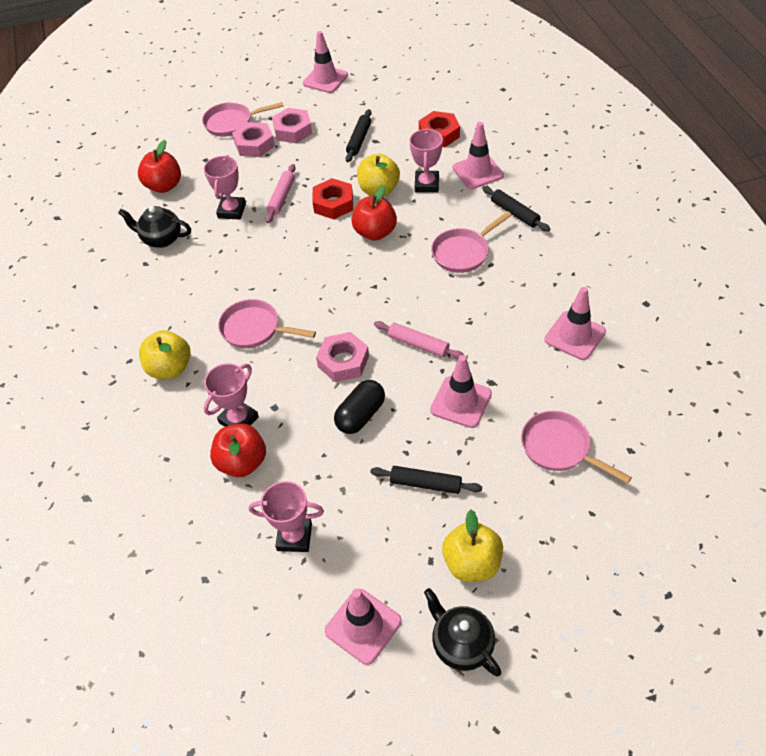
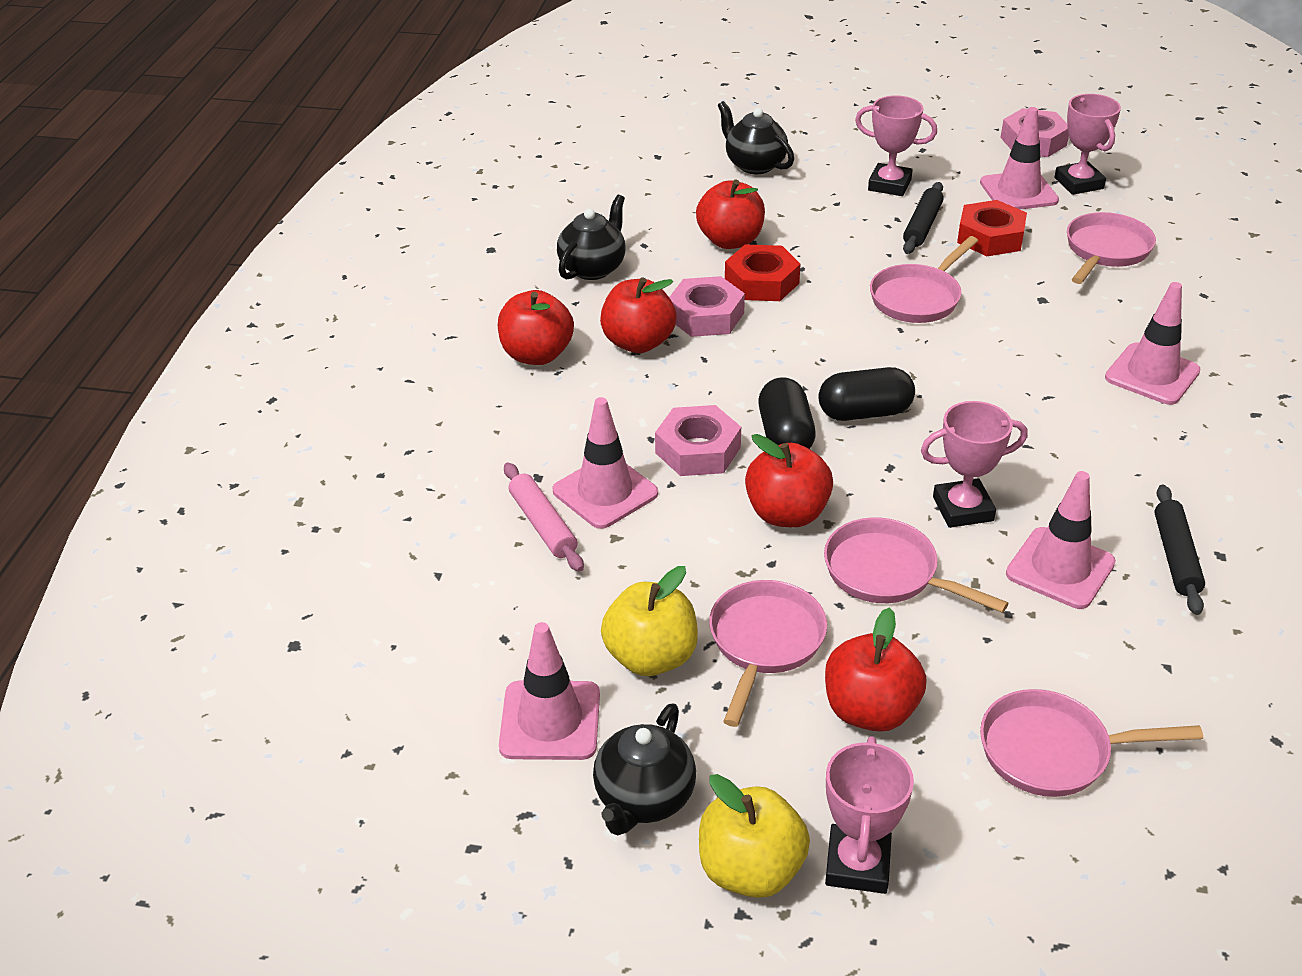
black capsule: [334,380,385,434] = 1 -> [759,377,816,449] [819,367,915,421] = 2
black rolling pin: [345,109,371,162] [370,466,482,494] [482,186,550,232] = 3 -> [903,182,944,254] [1154,484,1205,615] = 2
black teapot: [118,206,191,248] [424,588,502,677] = 2 -> [557,195,625,280] [593,704,696,835] [718,101,794,174] = 3
pink pan: [202,102,284,137] [218,299,316,348] [431,211,512,273] [521,411,632,484] = 4 -> [709,580,827,727] [824,518,1009,613] [870,236,978,323] [980,689,1203,797] [1067,212,1156,284] = 5
pink rolling pin: [266,164,296,223] [374,321,465,359] = 2 -> [504,463,584,572] = 1
red apple: [138,140,181,193] [210,423,266,477] [351,185,397,241] = 3 -> [498,290,574,365] [600,278,676,353] [696,180,765,249] [745,434,833,527] [825,607,927,732] = 5
yellow apple: [139,330,191,379] [357,154,400,196] [442,510,503,582] = 3 -> [601,566,698,676] [699,774,810,898] = 2

